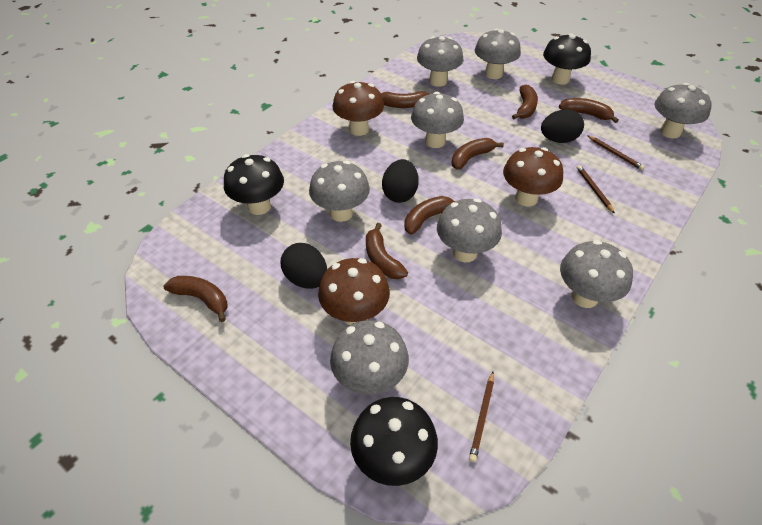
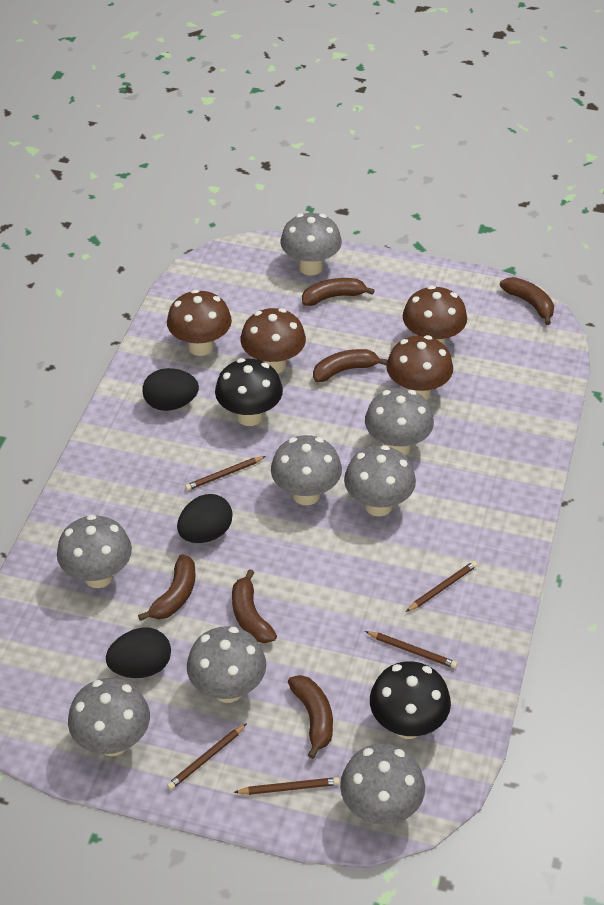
black mushroom: [224,154,284,215] [350,397,438,486] [543,33,591,85] = 3 -> [215,358,283,426] [370,661,451,739] = 2
brown banana: [163,276,227,322] [366,223,408,279] [381,91,429,108] [404,196,455,235] [452,138,504,170] [512,85,538,119] [559,98,619,123] = 7 -> [138,554,196,621] [232,569,277,643] [288,675,333,759] [302,278,375,306] [313,349,387,382] [500,277,554,325] = 6
brown mushroom: [318,258,390,325] [333,81,384,136] [503,147,563,207] = 3 -> [167,290,232,356] [240,308,306,374] [386,335,453,400] [403,286,467,345] = 4
brown pencil: [469,372,494,462] [577,165,615,214] [587,135,645,170] = 3 -> [167,723,247,790] [185,456,266,491] [234,777,340,795] [365,631,457,668] [406,561,478,612] = 5

